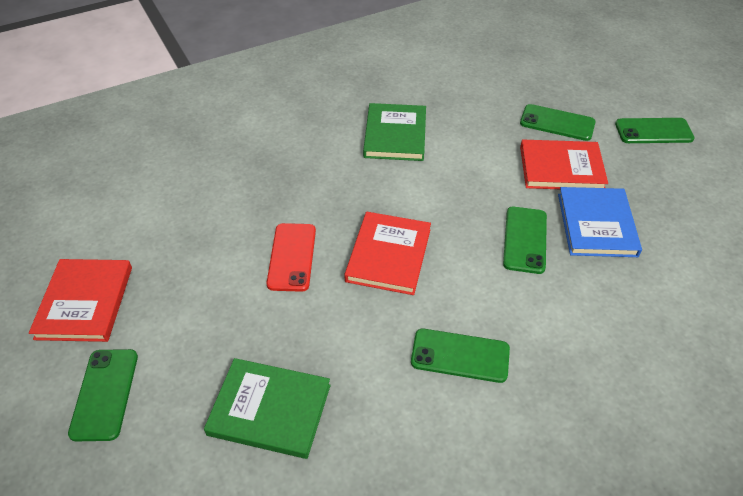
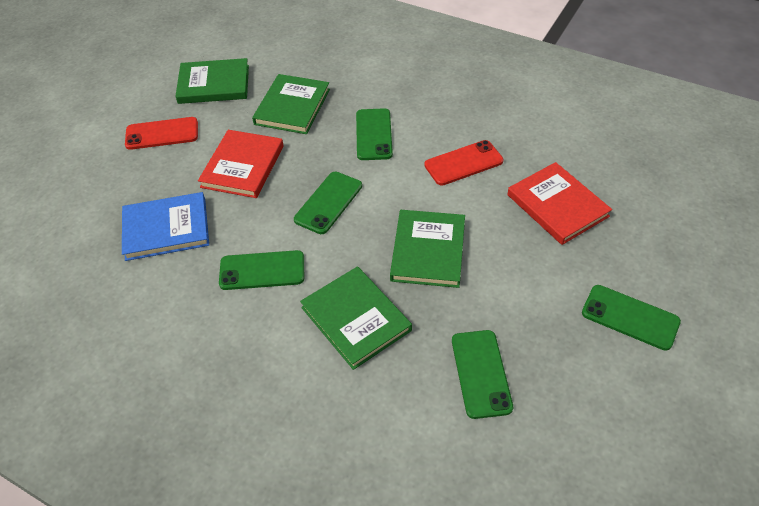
green book: [204,358,331,459] [363,103,426,161] = 2 -> [175,58,249,104] [252,74,330,134] [300,266,412,370] [390,210,465,288] = 4
red book: [29,259,132,342] [344,212,431,295] [520,140,608,189] = 3 -> [198,130,284,198] [507,162,612,245] = 2
red phone: [266,223,316,292] = 1 -> [125,117,198,150] [424,140,504,186] = 2

